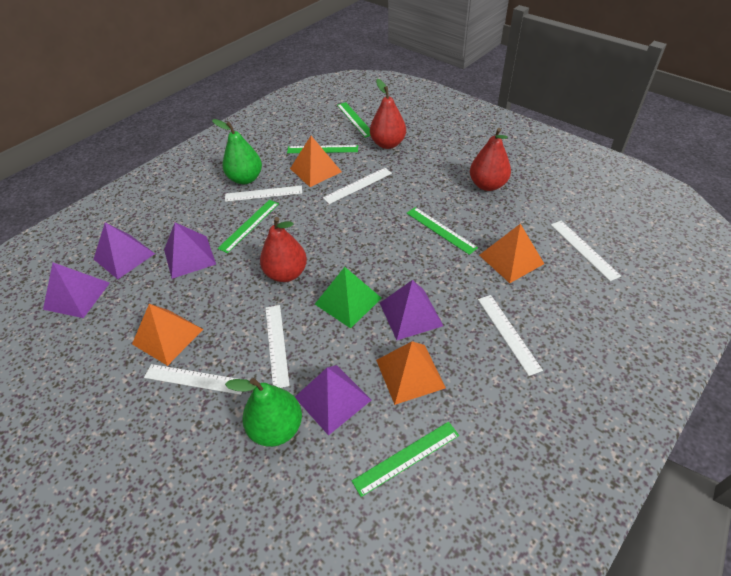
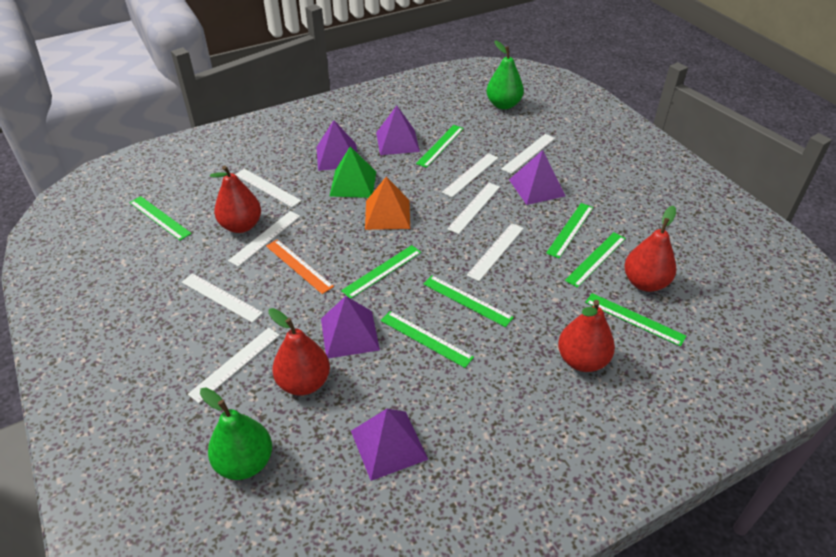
green ruler: [218,200,279,253] [287,145,358,153] [337,102,370,138] [352,422,459,497] [407,207,478,255] = 5 -> [129,196,192,241] [341,245,421,299] [380,311,474,368] [416,125,464,168] [423,275,514,327] [546,203,593,258] [565,232,626,288] [585,293,686,347] = 8
orange pyramid: [132,304,203,366] [290,136,342,187] [376,341,446,405] [479,224,544,283] = 4 -> [365,177,410,230] = 1
orange ruler: none = 0 -> [266,239,334,294] = 1
red pear: [260,217,307,282] [370,79,406,149] [470,128,511,191] = 3 -> [210,165,261,233] [268,308,330,396] [558,300,615,372] [624,206,676,292] = 4
white ruler: [144,364,242,395] [225,185,302,202] [265,305,290,388] [323,168,392,204] [478,295,543,376] [551,221,621,281] = 6 -> [182,273,263,323] [188,327,280,403] [228,211,300,267] [235,169,301,207] [442,153,498,197] [447,183,500,234] [467,223,524,281] [501,134,555,174] = 8

